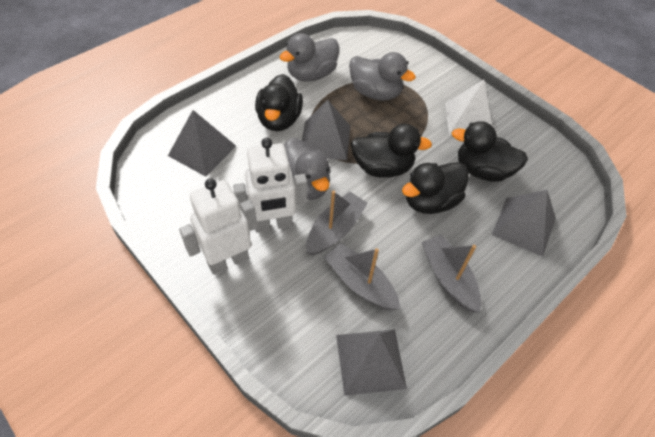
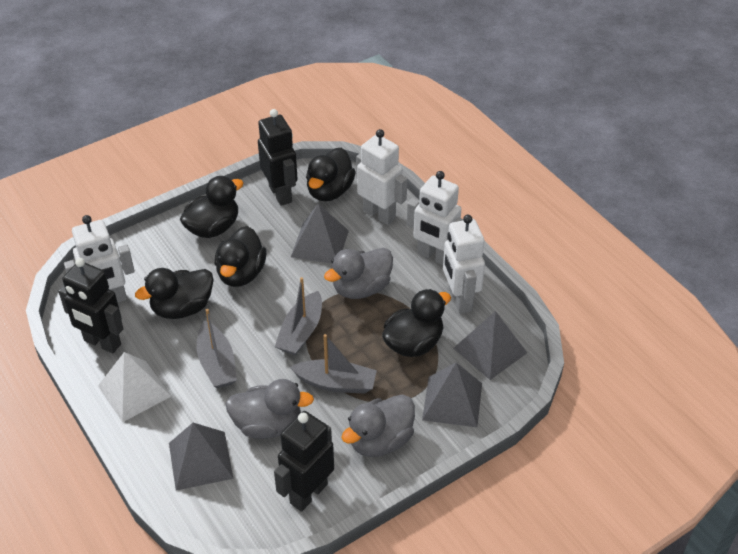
black duck: [255,74,303,131] [351,124,432,178] [402,162,469,214] [452,121,528,182] = 4 -> [135,268,214,319] [180,176,244,238] [215,226,266,287] [306,148,356,201] [382,289,451,357] = 5
black robot: none = 0 -> [58,258,123,353] [258,109,298,206] [274,411,334,512] = 3
white robot: [179,179,257,275] [233,138,307,233] = 2 -> [64,215,135,302] [356,129,407,225] [407,171,463,265] [443,215,485,314] = 4

